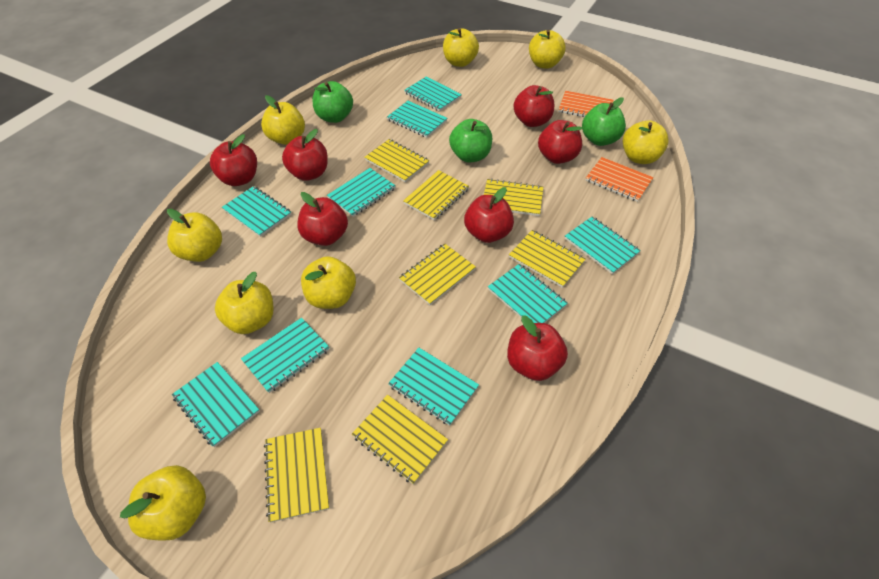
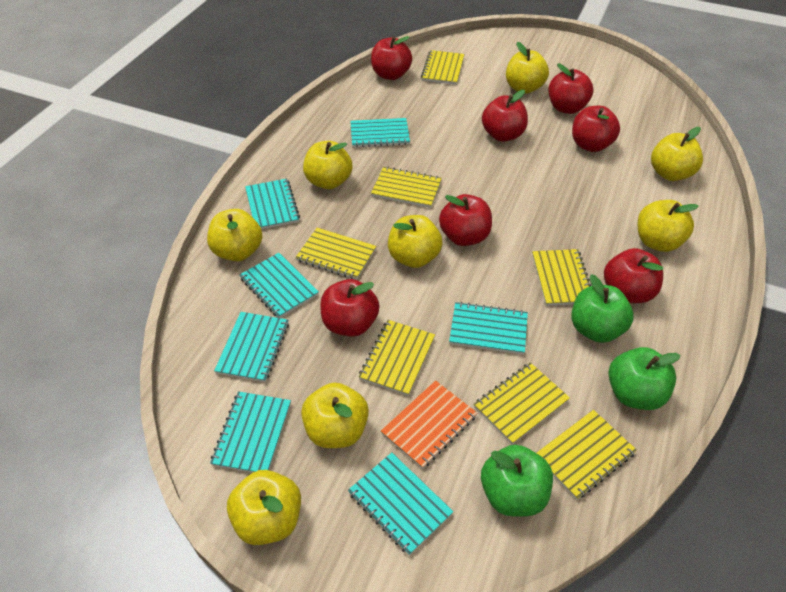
orange notebook: [559,91,613,117] [586,157,653,202] = 2 -> [381,380,477,469] = 1
turquoise notebook: [172,362,260,447] [222,186,292,237] [241,318,330,393] [327,168,396,217] [387,101,447,138] [388,348,479,426] [404,76,462,112] [488,264,568,323] [564,217,641,274] = 9 -> [210,391,291,473] [214,312,289,382] [240,253,319,318] [245,179,300,230] [348,452,453,555] [350,118,410,148] [449,302,528,355] = 7

